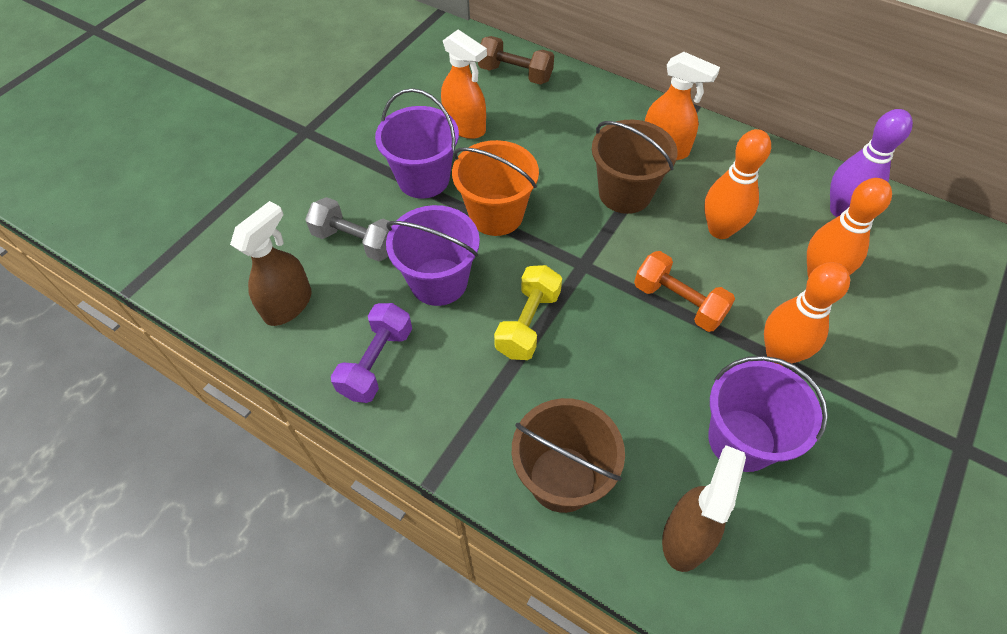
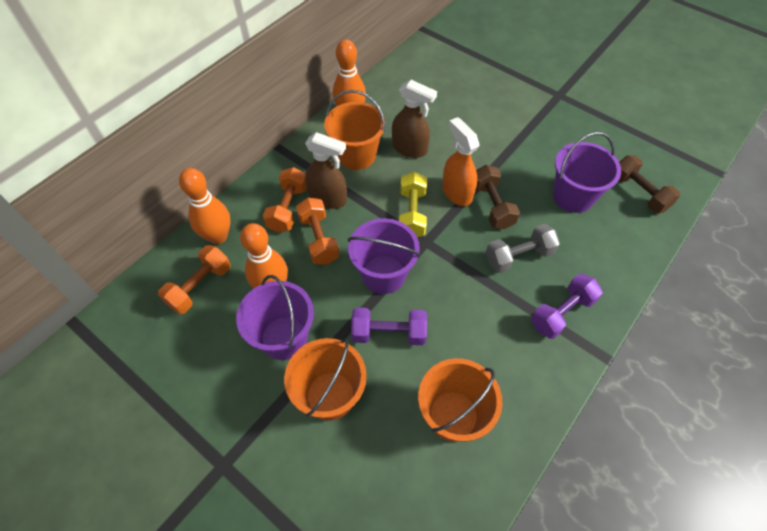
brown bucket: [512,398,625,513] [592,120,677,214] = 2 -> none = 0
brown dumbbell: [478,36,554,85] = 1 -> [476,165,520,229] [618,155,680,214] = 2
orange bucket: [452,140,539,236] = 1 -> [284,338,367,421] [324,90,386,170] [418,358,503,442] = 3
orange dumbbell: [634,251,735,332] = 1 -> [158,245,231,314] [263,167,307,233] [296,198,340,265] = 3
orange spray bottle: [441,30,487,139] [645,52,720,160] = 2 -> [442,117,480,206] = 1
purple bowling pin: [830,109,913,217] = 1 -> none = 0
purple dumbbell: [331,303,412,403] = 1 -> [351,308,427,345] [531,273,603,339] = 2

